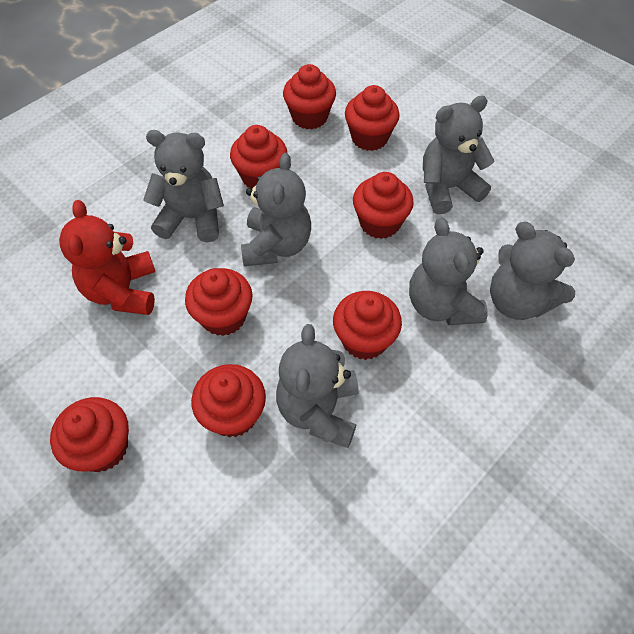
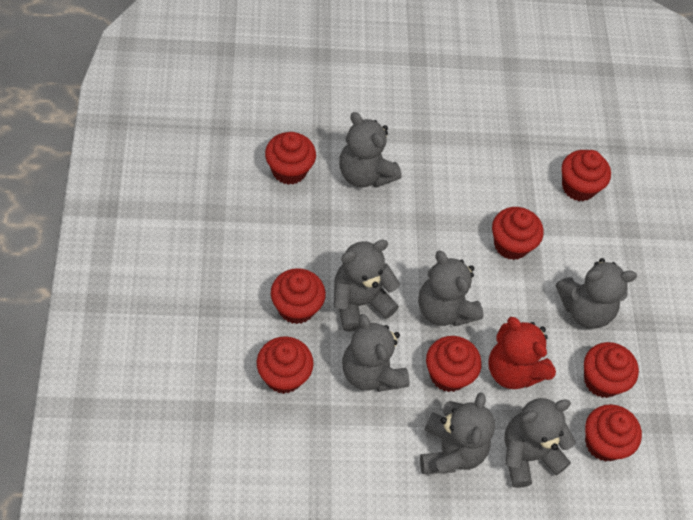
grey teddy bear: [143,130,224,243] [241,153,311,266] [276,324,359,448] [409,217,487,325] [423,96,495,214] [490,222,575,320] = 6 -> [334,239,400,332] [339,112,402,188] [342,314,410,392] [418,251,484,326] [420,392,495,474] [504,398,575,488] [556,258,637,329] = 7

